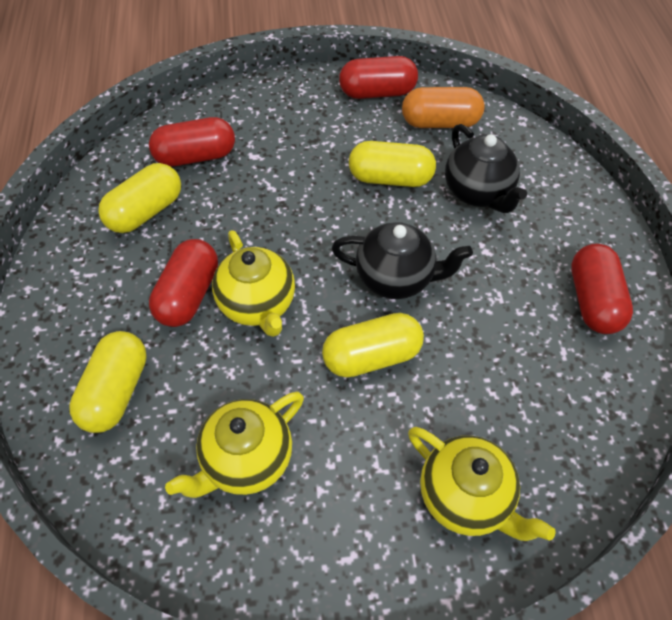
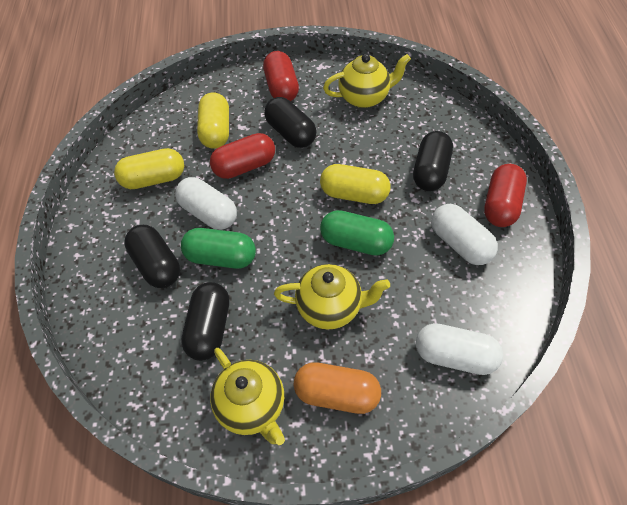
black capsule: none = 0 -> [124,225,180,288] [181,282,229,361] [264,97,316,148] [413,131,453,191] = 4
black teapot: [332,222,473,299] [445,124,527,213] = 2 -> none = 0
green capsule: none = 0 -> [181,228,256,269] [320,210,394,256] = 2
red capsule: [149,117,235,167] [149,239,218,327] [339,56,418,99] [571,243,633,334] = 4 -> [210,133,275,179] [263,51,299,101] [484,164,527,227] = 3
white capsule: none = 0 -> [175,177,237,230] [416,323,503,375] [431,204,498,265] = 3
yellow capsule: [69,331,147,433] [98,163,181,233] [322,313,424,377] [349,141,436,187] = 4 -> [114,148,184,189] [197,92,229,149] [320,164,391,204] = 3

